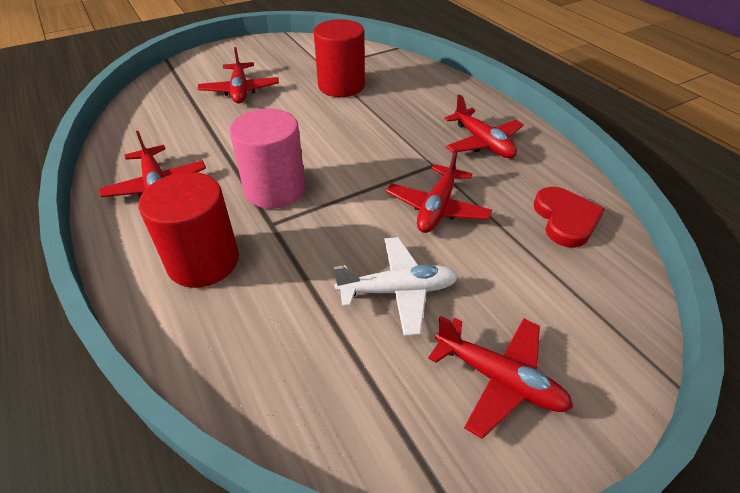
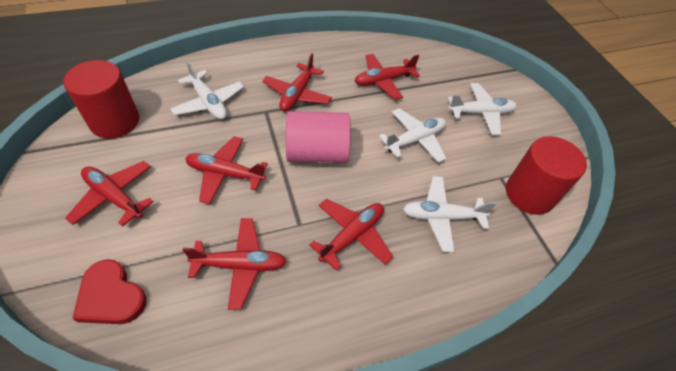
red plane: [99,131,206,197] [198,47,279,104] [386,149,492,233] [428,316,573,439] [444,94,524,158] = 5 -> [65,161,154,227] [183,218,287,310] [185,136,268,204] [262,53,332,112] [309,199,393,271] [355,54,420,100] = 6
white plane: [333,237,458,336] = 1 -> [170,61,244,120] [379,108,446,163] [403,176,496,253] [448,83,517,135] = 4

